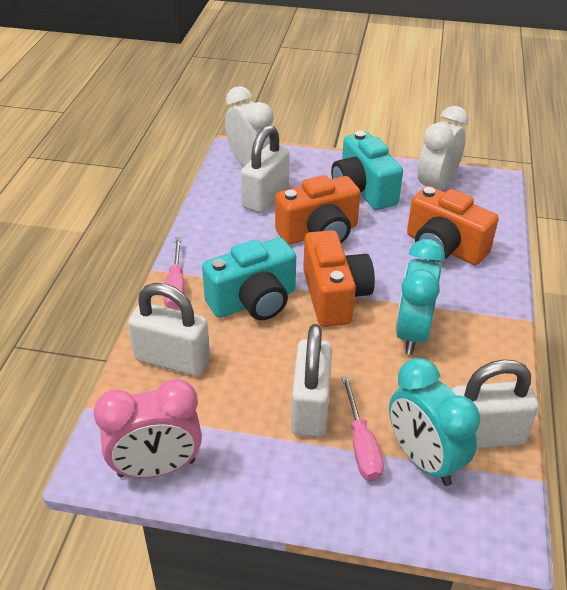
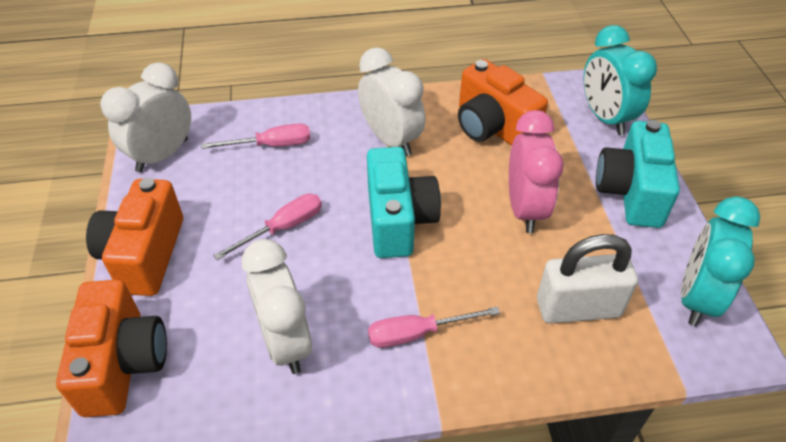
pink screwdriver: [163,237,184,309] [342,376,384,481] = 2 -> [202,123,311,149] [213,194,322,260] [368,306,500,348] = 3
white clock: [225,86,274,166] [418,106,469,190] = 2 -> [100,62,191,172] [241,239,312,374] [358,47,425,156] = 3
white padlock: [128,283,210,376] [241,125,290,213] [291,324,332,437] [452,359,539,449] = 4 -> [537,234,638,324] = 1

